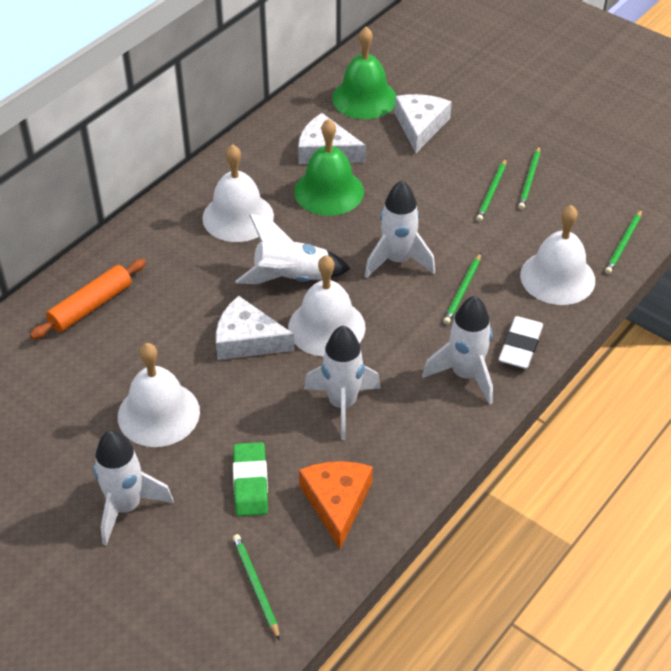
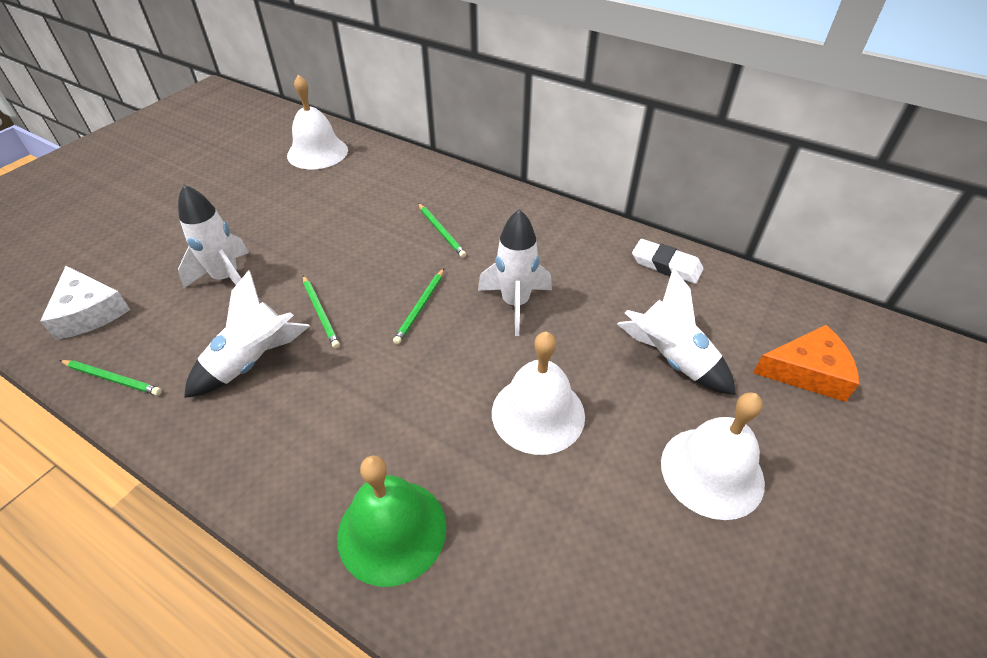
green bell: [294,119,364,216] [332,27,396,119] = 2 -> [337,455,446,587] = 1
green eraser: [233,442,268,516] = 1 -> none = 0
green pencil: [233,534,280,640] [443,253,481,324] [476,159,507,222] [518,146,540,209] [605,209,642,274] = 5 -> [59,360,162,396] [303,275,340,349] [393,269,444,344] [418,203,466,258] = 4
orange rolling pin: [30,259,146,339] = 1 -> none = 0
white bell: [118,343,200,447] [202,144,274,242] [288,255,366,357] [520,205,595,305] = 4 -> [287,74,348,169] [492,331,585,455] [661,392,765,520] = 3
white cheese: [216,296,295,360] [298,113,366,164] [395,94,452,153] = 3 -> [40,266,130,340] = 1
white rocket: [94,430,174,546] [235,214,351,284] [304,325,381,440] [365,180,435,278] [422,296,493,405] = 5 -> [178,184,249,288] [184,270,310,398] [478,209,552,336] [617,268,736,395] = 4

